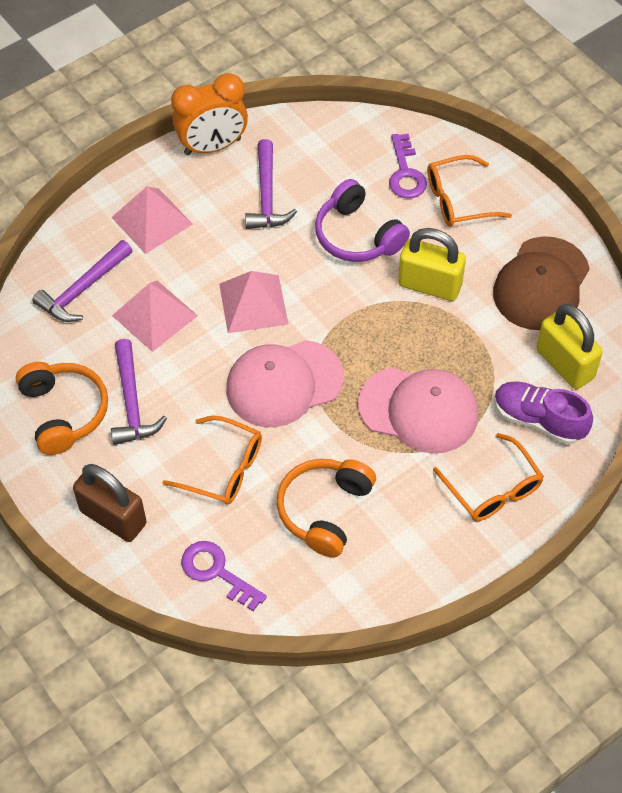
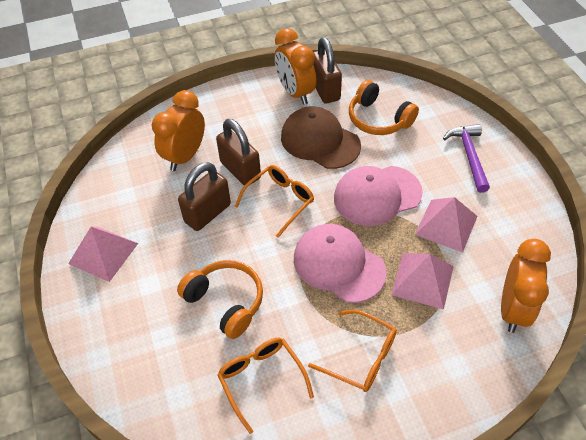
brown padlock: [73,464,147,542] = 1 -> [178,162,231,231] [216,119,261,186] [313,37,342,103] = 3
orange clock: [171,73,248,155] = 1 -> [152,90,205,171] [275,28,316,105] [501,239,551,333] = 3
purple hammer: [32,240,133,322] [111,339,167,445] [245,139,297,229] = 3 -> [443,124,490,193] = 1
purple headphones: [315,179,410,262] = 1 -> none = 0
purple key: [181,541,267,611] [389,134,427,198] = 2 -> none = 0
purple shoe: [494,382,593,445] = 1 -> none = 0
yellow padlock: [398,228,466,301] [536,304,603,389] = 2 -> none = 0

